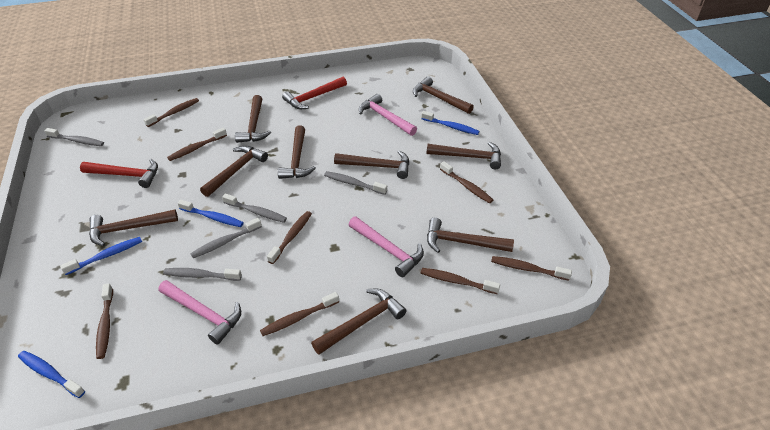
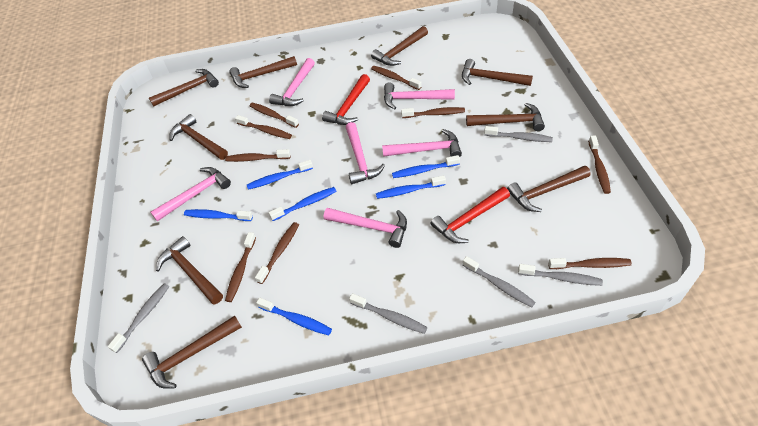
blue toothbrush: [18,351,85,398] [60,237,142,275] [178,200,244,227] [421,111,480,135] = 4 -> [184,209,253,221] [247,160,313,190] [256,298,332,336] [269,187,337,221] [376,176,446,199] [392,155,460,178] = 6
brown toothbrush: [96,283,113,359] [144,98,199,127] [167,128,227,161] [260,292,339,336] [267,211,312,264] [421,268,500,294] [440,161,493,203] [491,256,572,280] = 8 -> [225,149,291,162] [225,232,256,302] [235,115,292,139] [249,103,299,128] [255,222,299,284] [371,66,422,90] [401,107,465,118] [548,258,632,269] [588,136,611,194] = 9
pink hammer: [158,280,241,345] [349,216,424,277] [359,94,417,136] = 3 -> [151,167,231,222] [269,58,315,106] [324,208,407,248] [346,122,385,184] [382,129,462,157] [384,83,455,109] = 6

